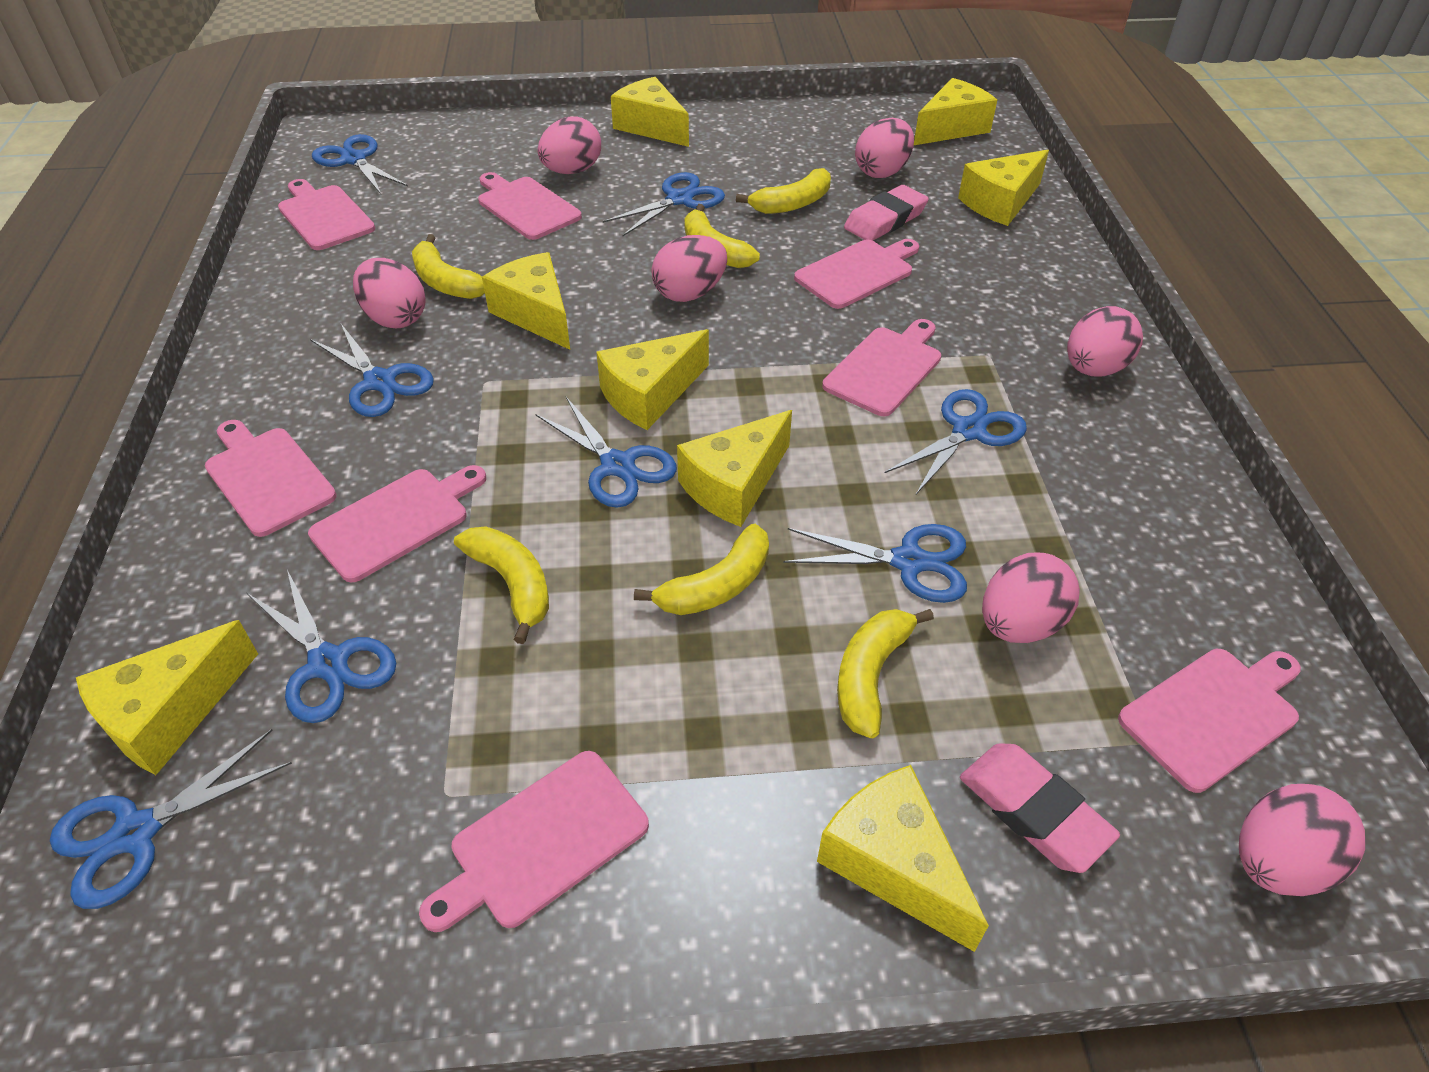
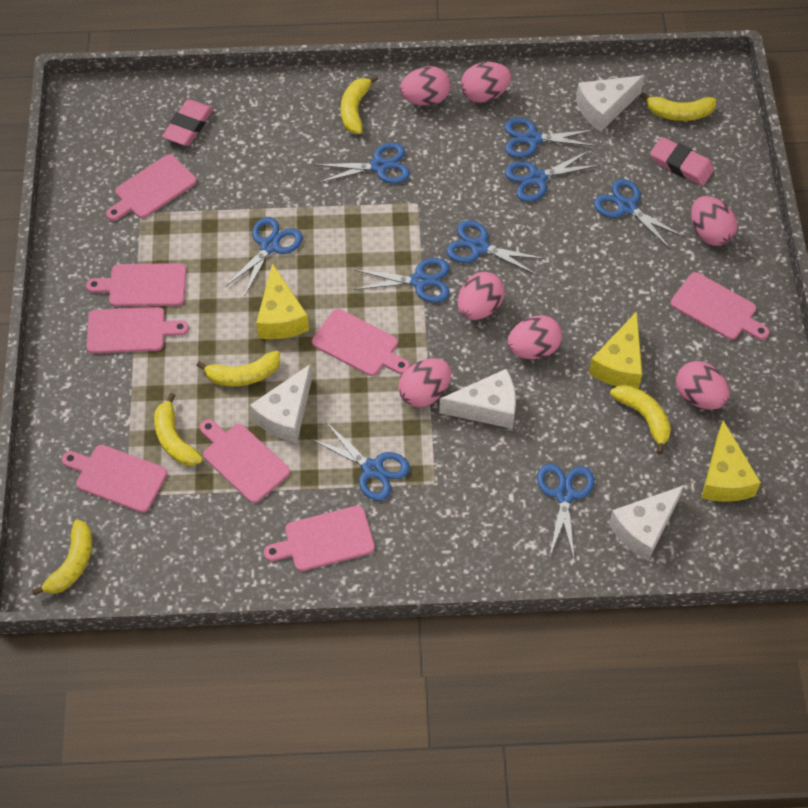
blue scissors: [50,729,292,909] [247,570,396,723] [310,324,434,417] [312,134,408,194] [535,397,677,508] [603,172,725,237] [783,524,967,603] [885,389,1027,494] = 8 -> [225,217,303,297] [311,421,410,501] [315,143,410,184] [353,258,450,303] [446,220,545,275] [504,118,596,158] [505,150,600,202] [537,464,594,558] [594,179,685,249] = 9
white cheese: none = 0 -> [250,364,312,443] [439,369,516,429] [576,75,644,132] [609,485,684,561] = 4
yellow cheese: [76,620,258,775] [482,252,570,350] [596,329,709,430] [611,77,689,147] [677,410,792,527] [817,765,989,952] [914,78,997,145] [958,150,1049,226] = 8 -> [256,263,309,339] [589,312,642,389] [701,421,761,502] = 3

